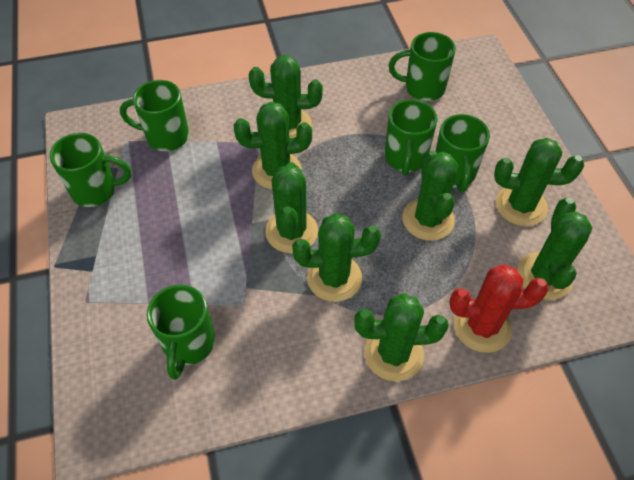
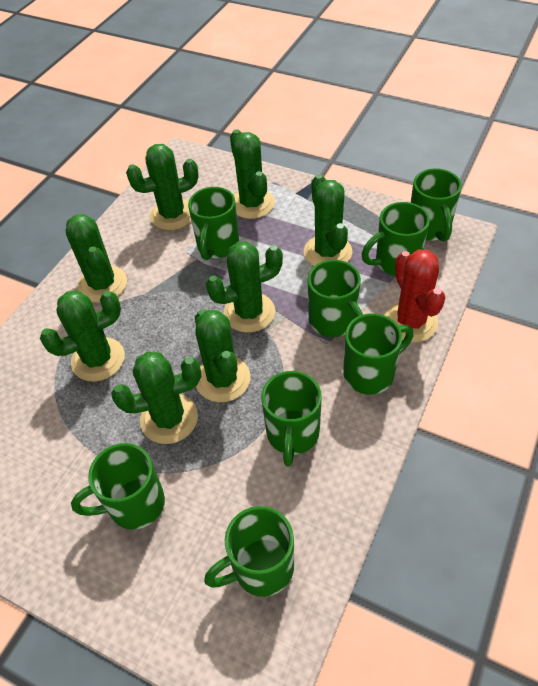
green mug: [49,133,131,207] [120,80,189,151] [147,285,215,380] [385,99,438,176] [389,32,456,101] [436,114,490,192] = 6 -> [71,443,165,530] [188,187,239,260] [204,506,294,597] [261,371,322,467] [308,260,363,337] [343,313,413,395] [362,202,430,276] [411,168,462,242] = 8

